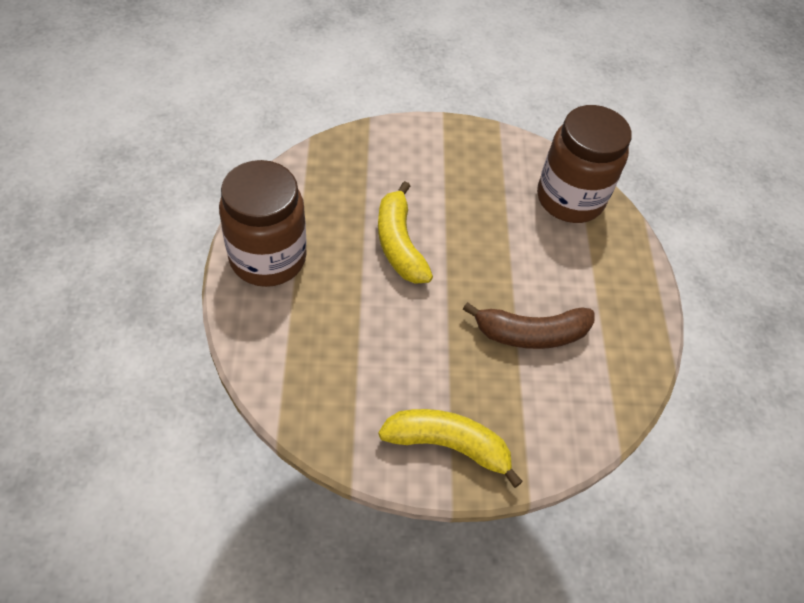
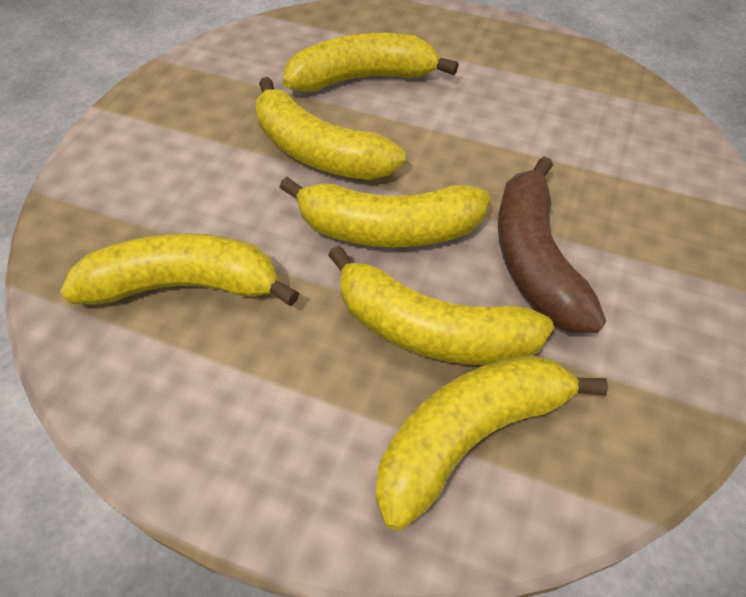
brown jar: [219,160,307,287] [537,105,632,223] = 2 -> none = 0
yellow banana: [378,181,433,284] [378,409,523,488] = 2 -> [60,233,299,306] [256,77,405,180] [279,177,490,247] [283,33,459,92] [328,246,554,365] [376,354,608,531] = 6

